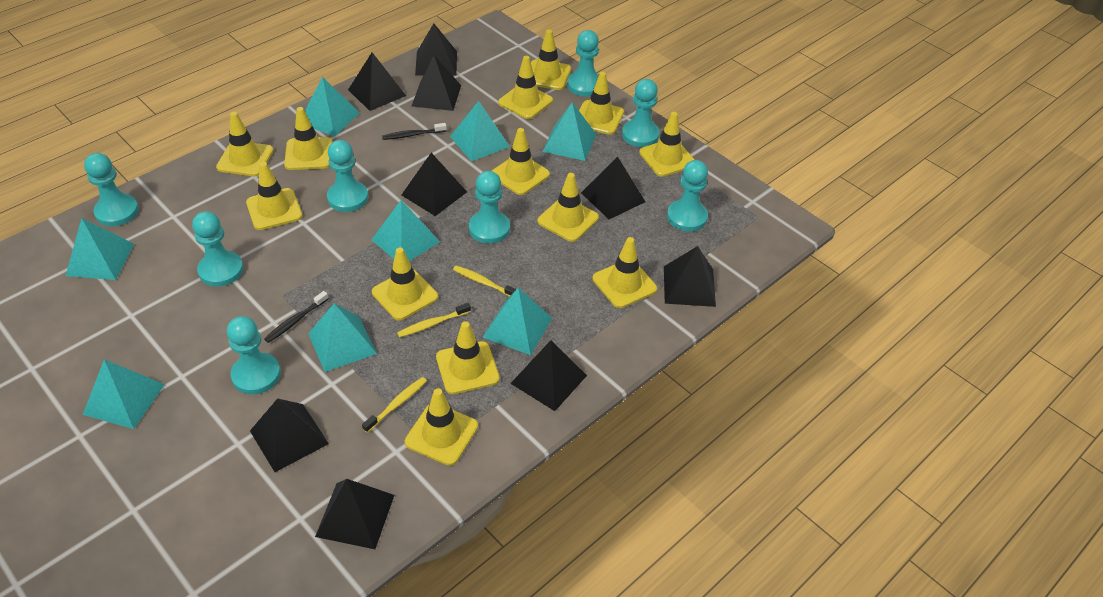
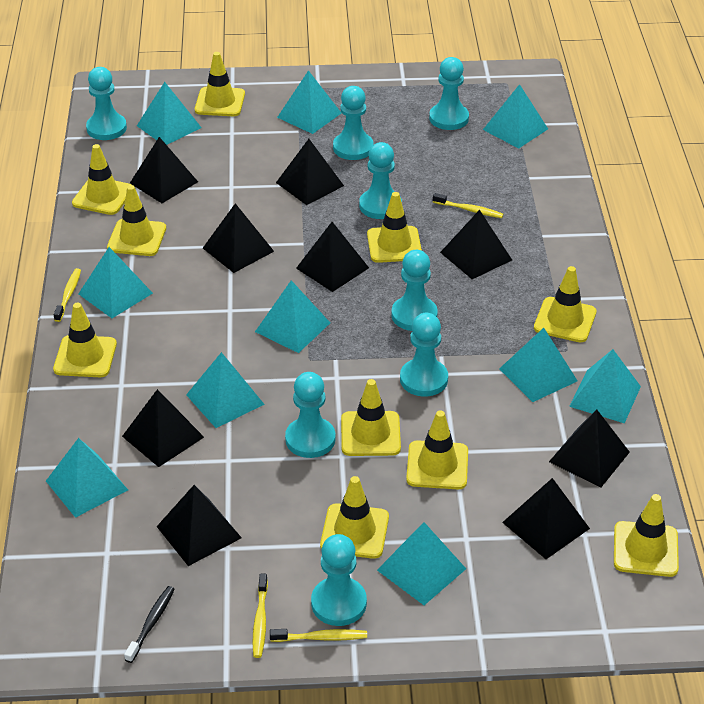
black toothbrush: [264,291,329,343] [382,123,447,140] = 2 -> [124,586,175,663] = 1
turquoise pyramid: [65,218,134,280] [83,359,165,429] [305,77,360,137] [308,303,377,372] [371,200,440,261] [450,101,510,161] [483,288,552,355] [543,102,596,161] = 8 -> [46,438,128,518] [79,247,153,318] [137,82,202,145] [186,352,265,428] [255,280,330,353] [277,70,341,134] [377,522,466,605] [483,84,548,149] [499,328,578,402] [569,349,641,423] = 10
yellow toothbrush: [362,377,427,433] [397,303,471,338] [453,266,516,297] = 3 -> [54,268,81,322] [252,574,268,658] [270,629,367,642] [433,193,504,218] = 4
yellow traffic cone: [216,112,274,176] [246,162,302,230] [284,107,332,170] [372,247,438,320] [405,388,478,466] [436,321,500,394] [492,128,550,195] [498,56,553,119] [531,30,571,90] [538,173,599,242] [579,72,624,135] [593,237,657,308] [639,112,695,177] = 13 -> [53,303,117,377] [72,144,132,215] [107,185,166,256] [195,52,245,116] [320,476,389,559] [341,379,401,456] [367,192,422,263] [406,410,468,489] [534,266,596,342] [614,494,679,577] = 10

